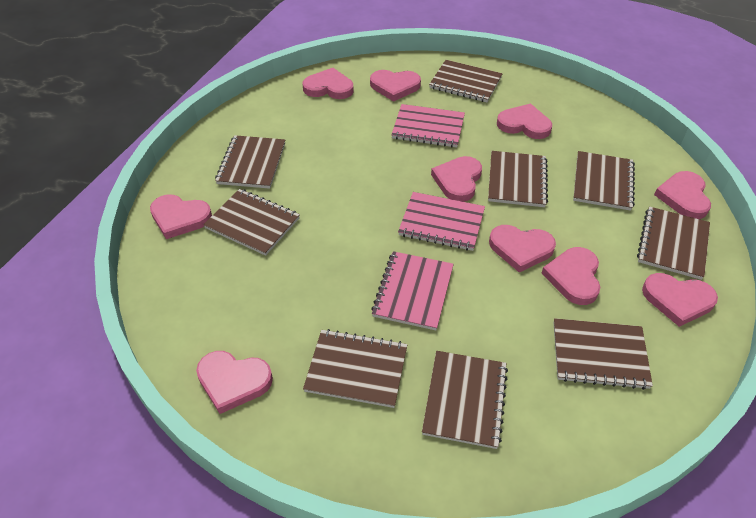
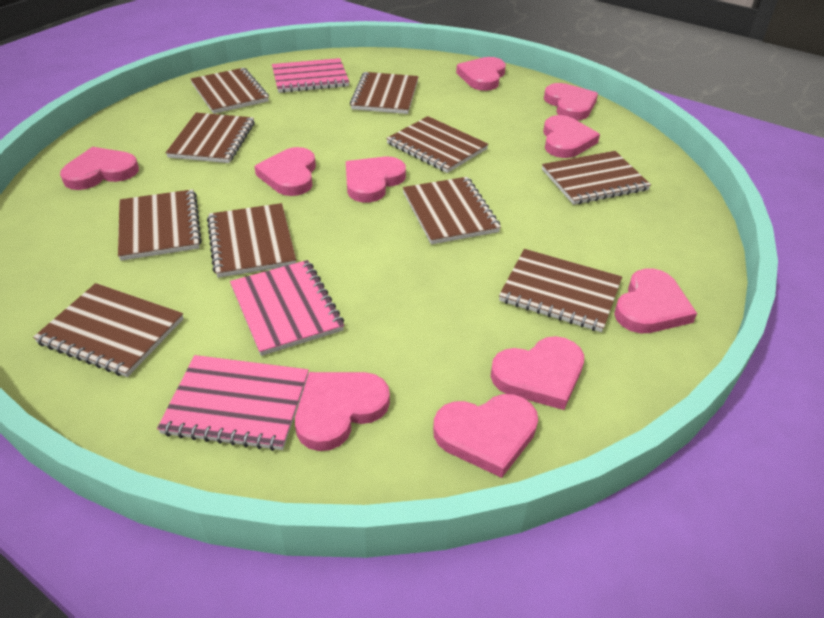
brown notebook: [203,189,300,256] [215,135,285,189] [303,329,407,408] [422,351,508,449] [429,60,503,102] [488,151,548,207] [553,318,653,390] [573,151,635,211] [637,206,710,280] = 9 -> [33,283,184,377] [118,189,202,261] [166,113,255,163] [190,68,269,114] [207,203,296,278] [350,72,419,114] [386,116,489,173] [403,177,501,244] [499,249,622,332] [542,151,651,205] = 10

